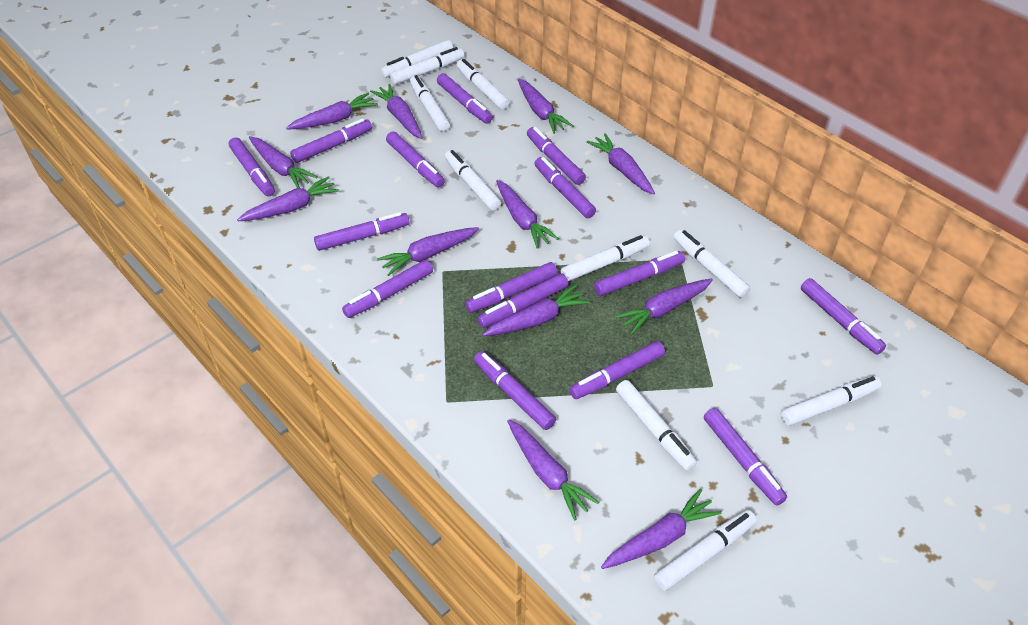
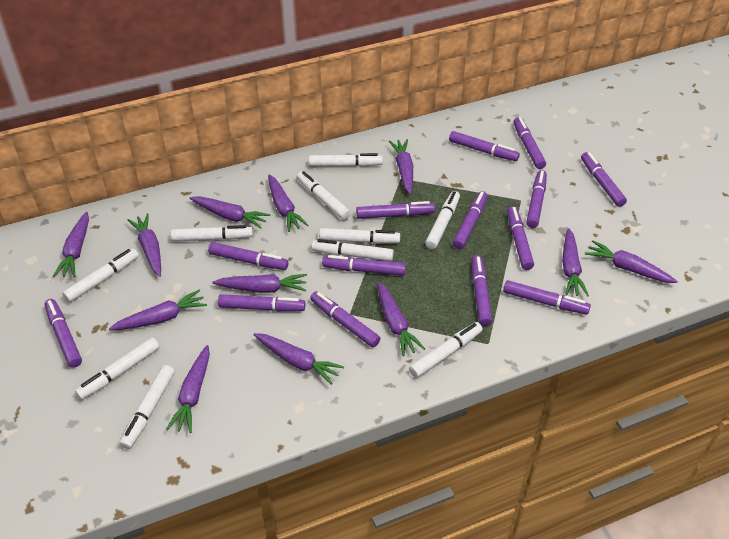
purple marker: [229,137,275,196] [290,118,372,163] [314,212,410,251] [342,260,433,318] [386,131,445,187] [437,73,493,124] [465,262,558,313] [474,351,556,430] [477,273,569,328] [527,127,586,185] [535,157,596,218] [569,341,665,399] [594,251,685,296] [704,408,787,506] [801,278,886,354] = 15 -> [44,299,82,368] [208,242,288,270] [218,294,305,312] [310,291,381,347] [322,255,406,276] [356,201,435,219] [449,131,520,161] [453,191,488,249] [472,255,492,326] [503,280,591,315] [507,206,534,270] [513,117,546,169] [526,170,547,228] [581,152,627,207] = 14

